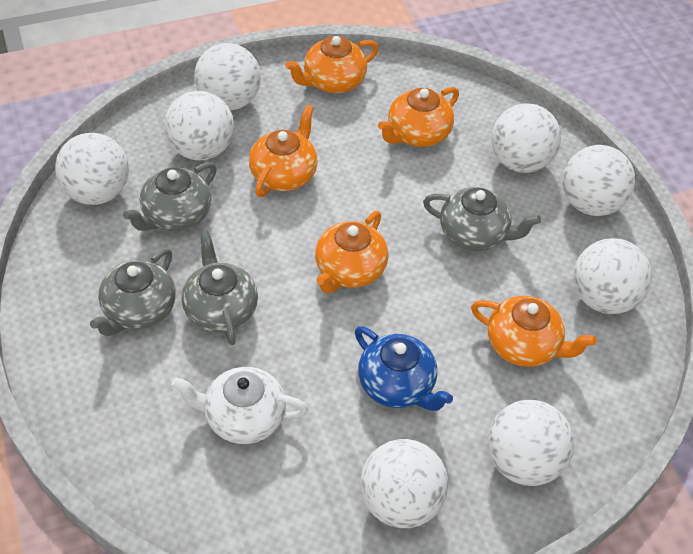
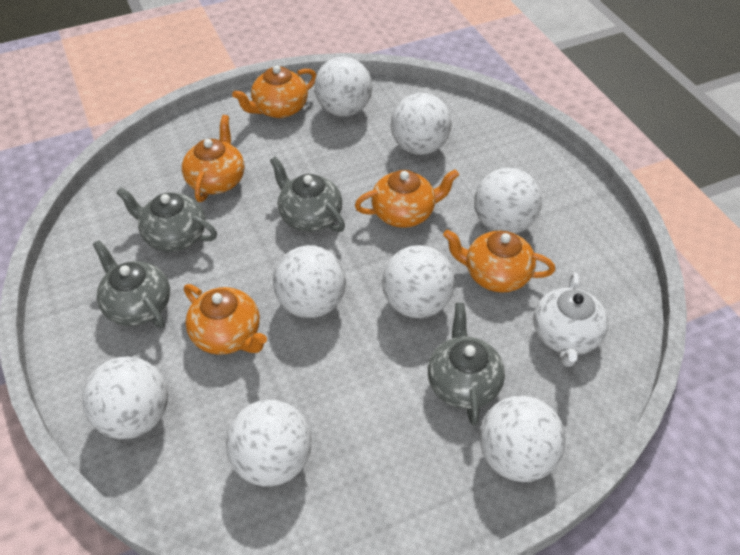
blue teapot: [355,326,453,411] = 1 -> none = 0

